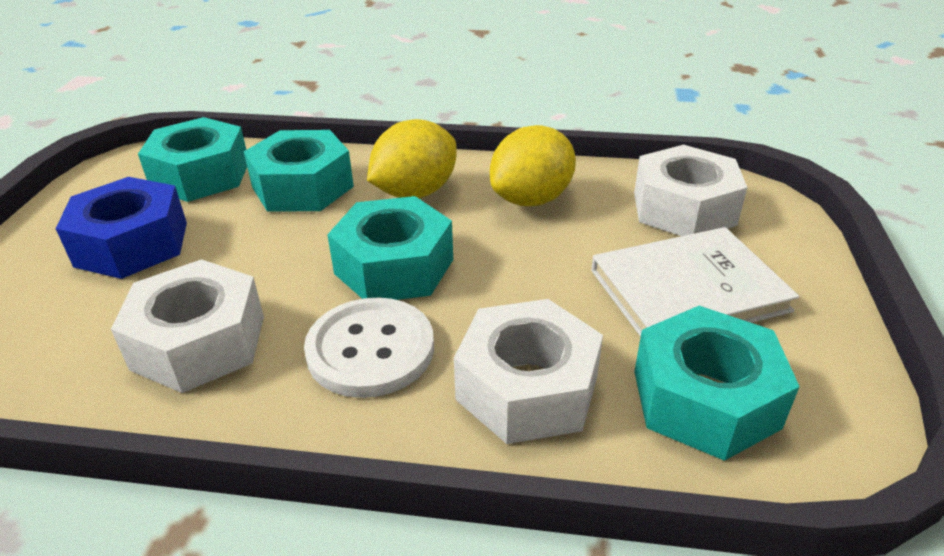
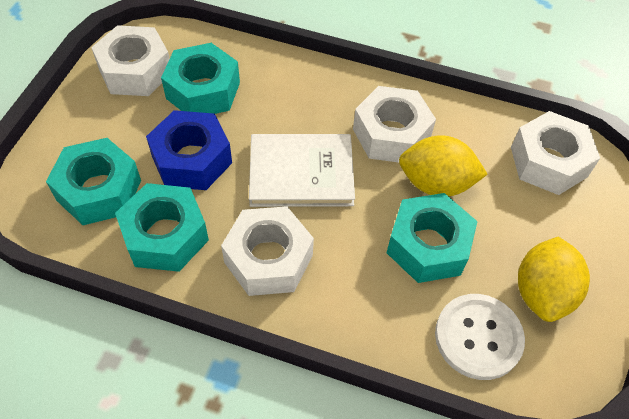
white nut: [111,259,264,393] [454,299,603,444] [634,145,747,236] = 3 -> [91,25,170,96] [221,206,314,296] [353,86,436,162] [511,111,600,195] = 4

